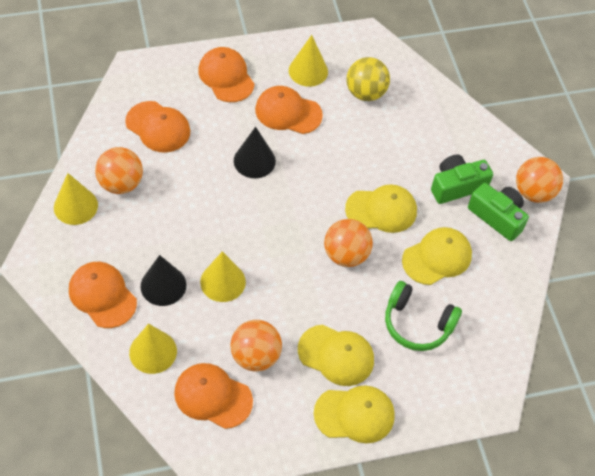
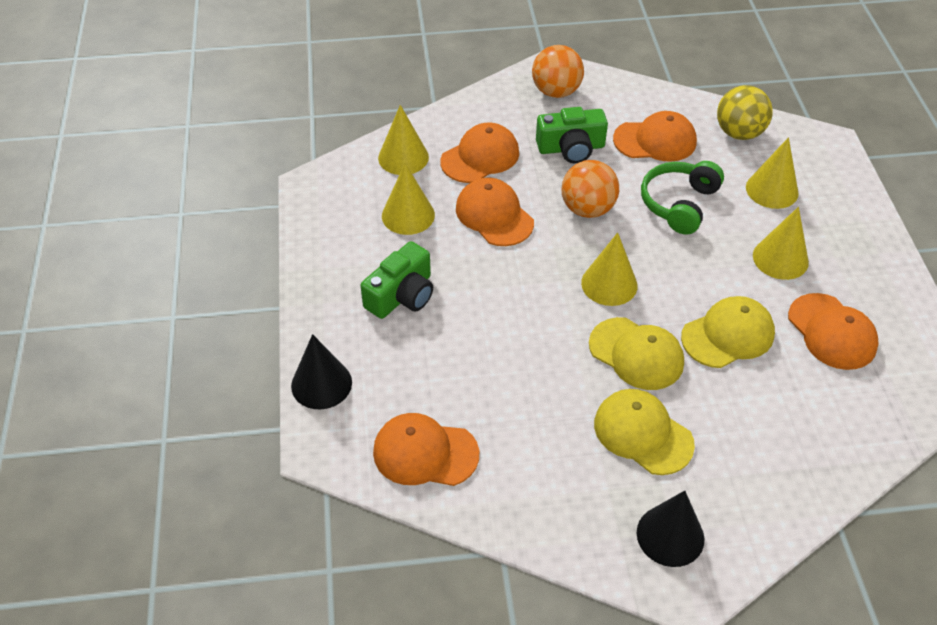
orange ball: [95,147,143,194] [230,320,282,372] [324,219,373,267] [516,157,563,203] = 4 -> [532,45,584,98] [562,160,619,218] = 2
yellow cap: [298,325,374,386] [314,386,395,443] [345,184,417,233] [402,227,472,285] = 4 -> [589,317,684,390] [594,389,695,475] [681,296,775,368] = 3
yellow cone: [54,173,98,225] [129,324,177,374] [200,251,246,302] [289,35,328,87] = 4 -> [378,105,429,175] [382,163,435,235] [581,232,638,306] [746,137,799,209] [753,207,809,280] = 5

